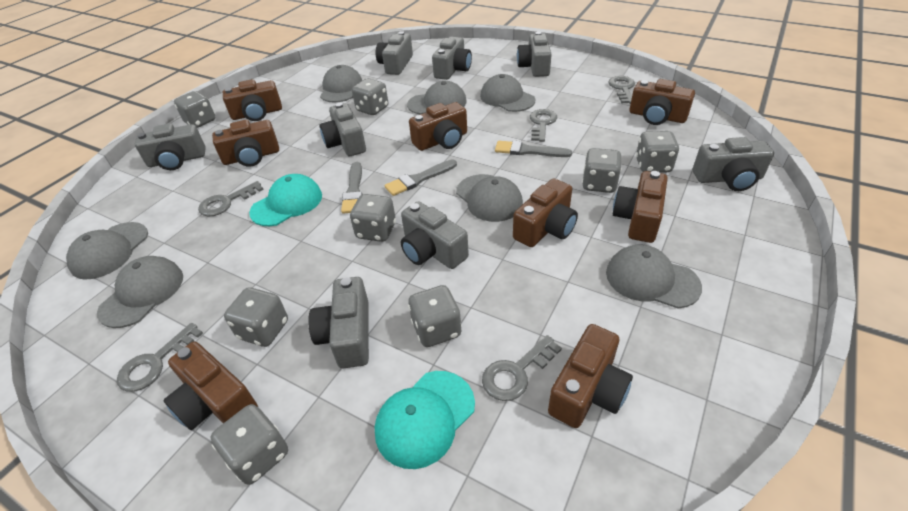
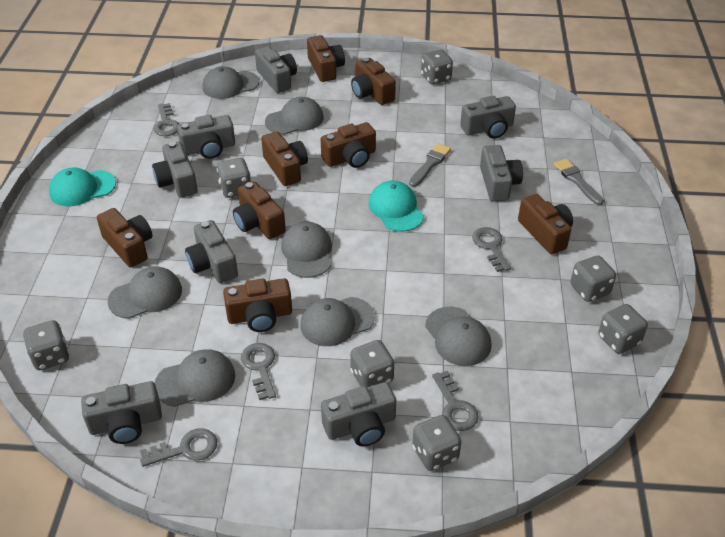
grey brush: [341,162,362,214] [385,159,457,196] [495,141,572,157] = 3 -> [409,143,451,187] [554,159,604,205] = 2
grey dice: [174,91,216,128] [210,404,288,485] [224,287,288,347] [350,194,396,242] [352,78,388,115] [408,285,462,347] [582,148,622,193] [636,131,679,173] = 8 -> [23,320,69,370] [217,158,251,198] [350,340,394,387] [412,415,461,471] [421,50,453,84] [570,256,616,302] [598,304,648,354] = 7

